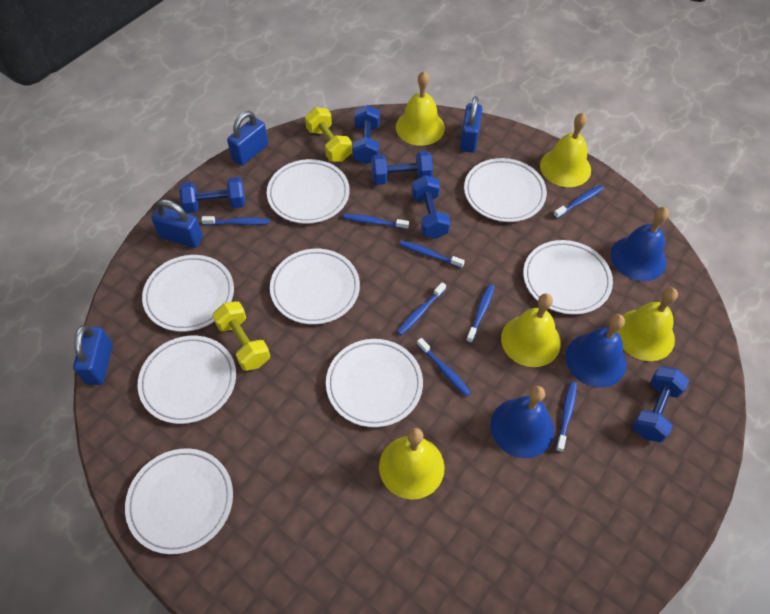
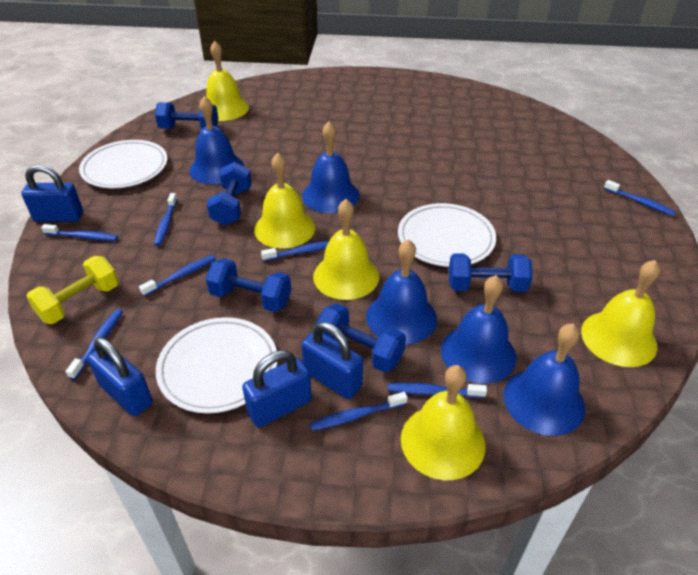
blue bell: [490,386,554,458] [566,314,626,387] [611,207,669,281] = 3 -> [189,96,244,185] [302,121,359,213] [366,239,437,345] [441,275,516,384] [503,323,585,436] = 5
white plate: [125,448,233,554] [138,336,236,424] [142,255,234,332] [267,159,350,224] [270,249,360,324] [326,339,423,427] [464,158,547,222] [523,240,613,315] = 8 -> [79,140,168,188] [156,317,277,414] [398,203,496,267] = 3
yellow dumbbell: [212,301,270,371] [305,107,352,162] = 2 -> [26,256,119,324] = 1

